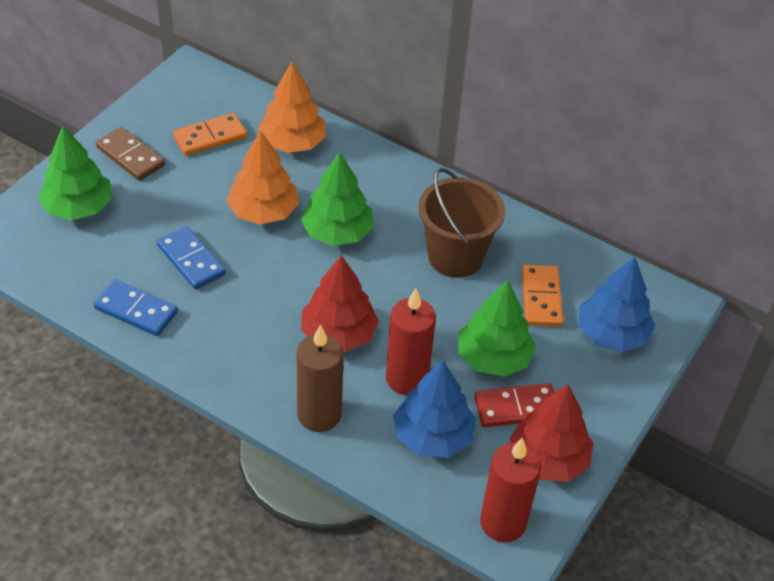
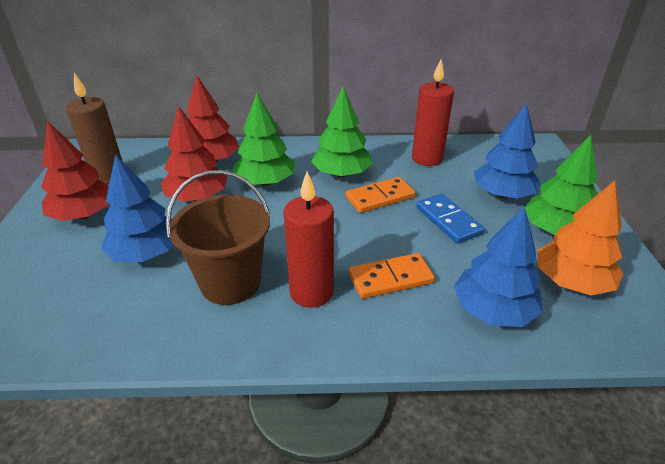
blue domino: [94,279,178,336] [157,226,226,289] = 2 -> [416,194,485,244] = 1
blue tree: [393,360,476,458] [579,256,655,352] = 2 -> [101,154,173,262] [454,207,543,327] [474,103,541,199] = 3
brown domino: [96,127,165,181] = 1 -> none = 0
orange tree: [226,131,299,224] [258,62,326,153] = 2 -> [537,180,624,295] = 1
red domino: [474,383,554,427] = 1 -> none = 0
red tree: [301,255,379,352] [510,384,593,482] = 2 -> [41,121,109,221] [161,106,227,202] [187,76,239,162] = 3

